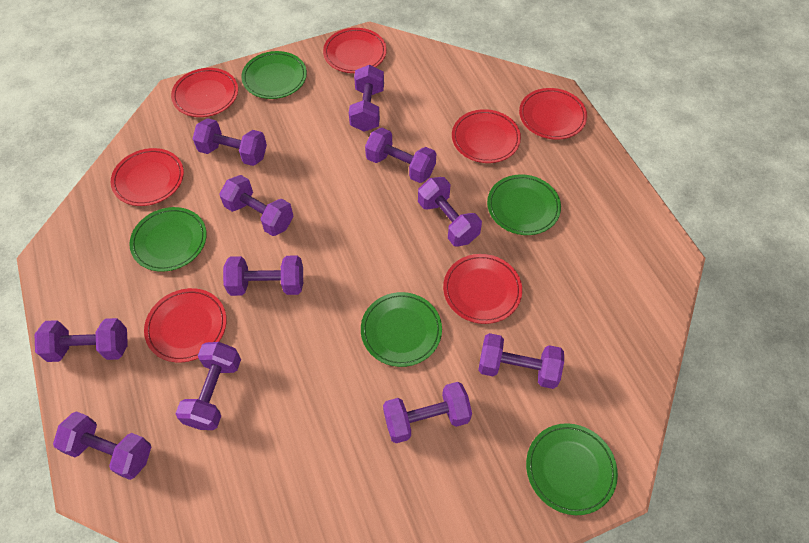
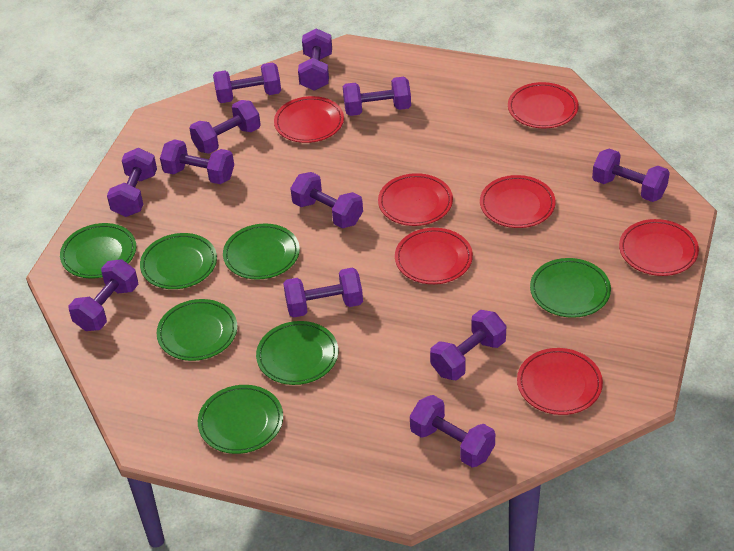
green plate: [129,207,207,272] [241,51,307,99] [361,292,442,367] [487,175,561,235] [526,423,618,515] = 5 -> [60,223,136,278] [140,233,217,289] [157,299,237,361] [198,385,283,454] [223,224,300,280] [256,321,338,385] [530,258,611,318] = 7
purple dumbbell: [34,318,128,362] [53,411,151,480] [175,342,241,430] [193,118,267,166] [220,175,294,236] [223,256,303,296] [349,65,384,132] [365,128,436,183] [383,382,472,443] [418,177,482,247] [478,333,564,389] = 11 -> [68,259,138,331] [107,148,157,217] [160,139,234,184] [189,100,261,154] [213,62,281,103] [283,267,363,318] [290,172,363,228] [298,28,332,91] [343,77,411,116] [410,395,495,467] [430,310,506,381] [592,148,670,202] = 12

